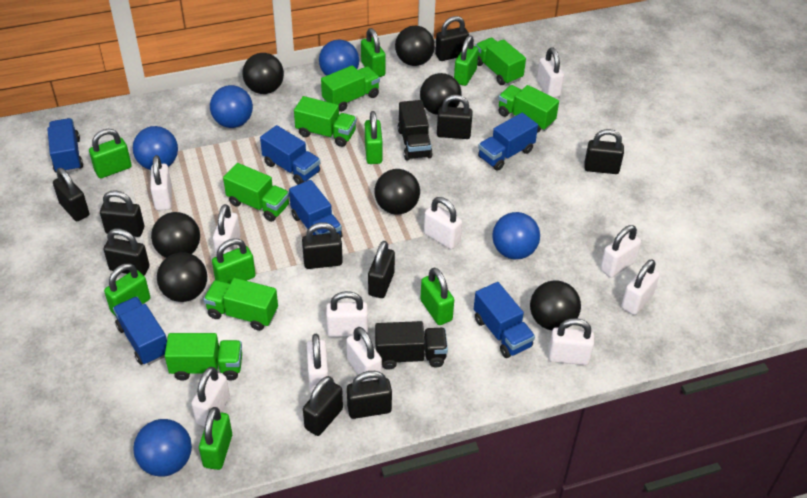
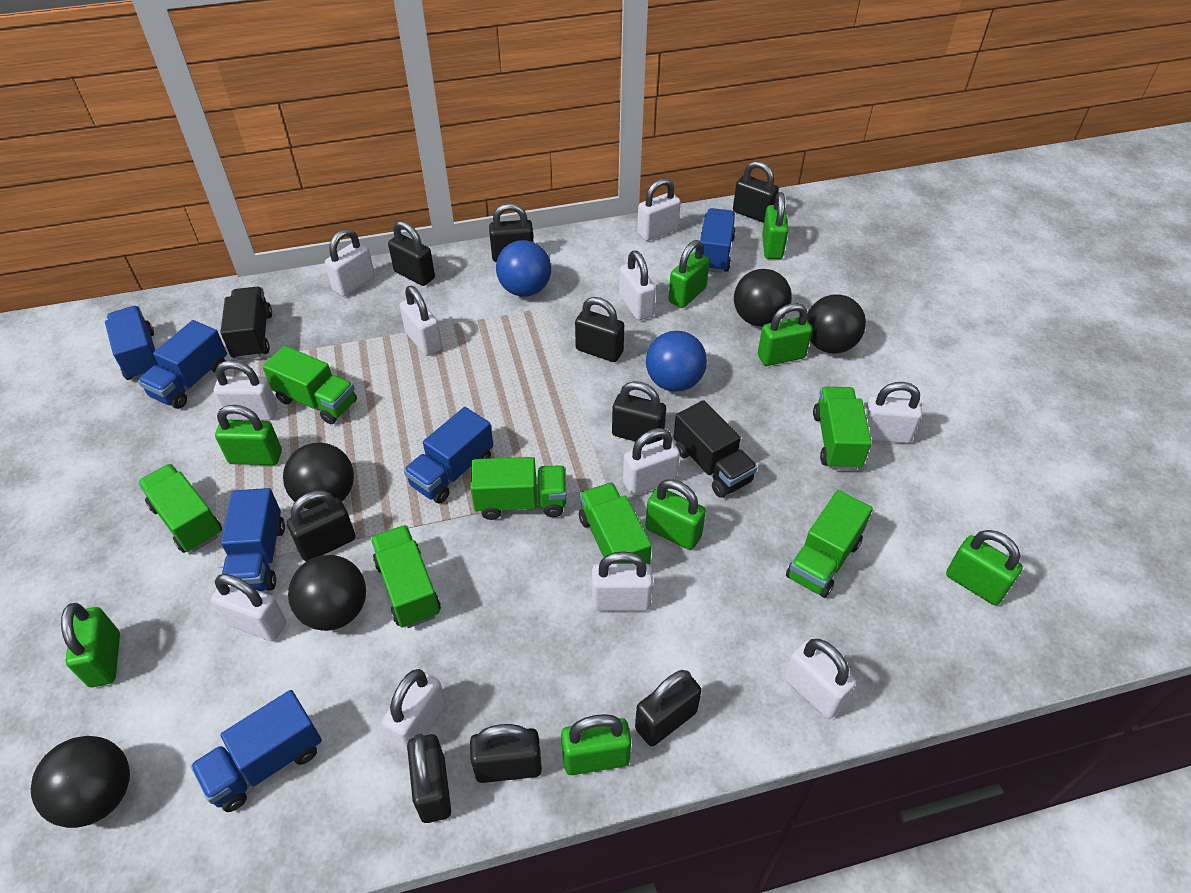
black ball: [151,212,200,258] [157,252,207,302] [243,53,284,94] [374,169,420,215] [395,26,435,66] [420,73,462,115] [530,280,581,330] = 7 -> [31,736,130,828] [283,443,354,509] [288,555,366,631] [734,269,792,326] [807,294,866,354] = 5
black padlock: [53,168,89,221] [100,190,144,237] [103,228,149,276] [302,222,343,269] [303,376,343,436] [347,371,392,419] [368,241,395,298] [435,16,469,61] [437,95,473,139] [585,129,624,174] = 10 -> [287,490,356,562] [388,221,435,286] [407,733,451,823] [470,724,542,783] [489,203,534,262] [575,297,624,362] [612,381,666,445] [635,670,702,746] [733,161,779,223] = 9
blue ball: [133,126,178,170] [134,419,192,477] [210,85,253,128] [319,40,359,76] [492,212,540,259] = 5 -> [496,240,551,297] [646,331,707,392] = 2

